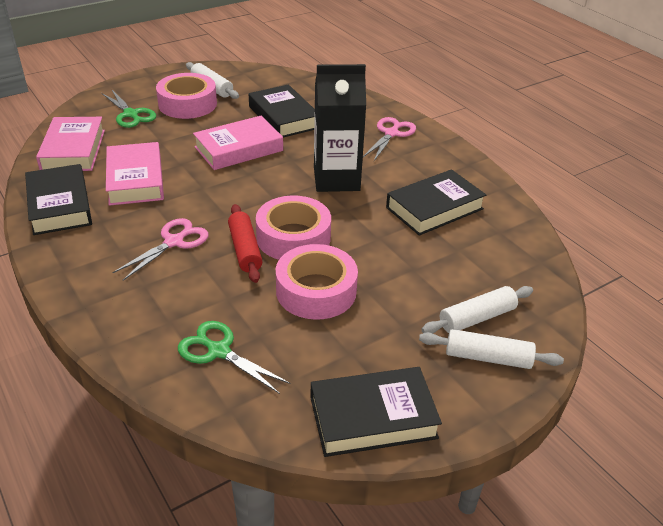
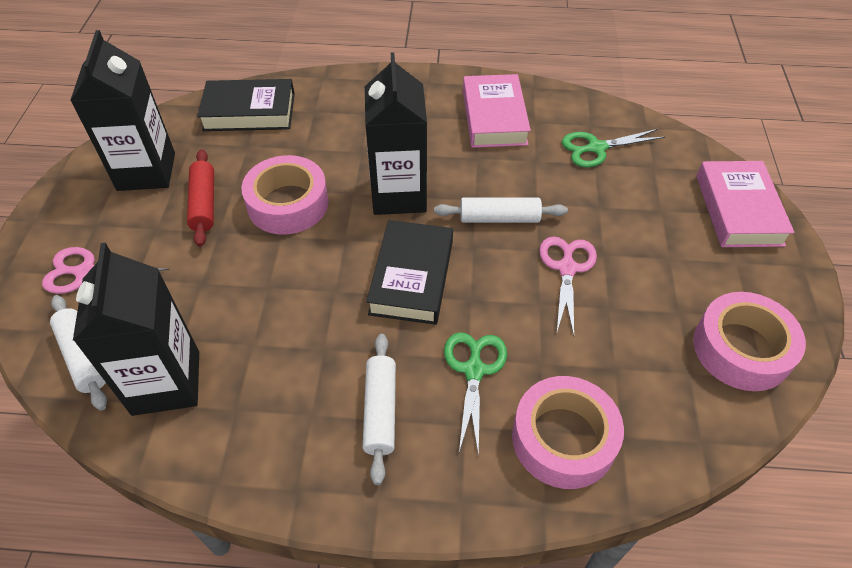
black book: [25,164,92,235] [249,84,315,138] [310,367,442,457] [386,169,486,236] = 4 -> [197,79,295,131] [366,220,453,325] = 2
black carton: [314,64,366,192] = 1 -> [70,30,175,191] [73,243,199,416] [365,53,427,215] = 3
pink book: [36,117,105,171] [106,142,164,206] [193,116,283,170] = 3 -> [463,74,531,148] [696,161,794,247] = 2

